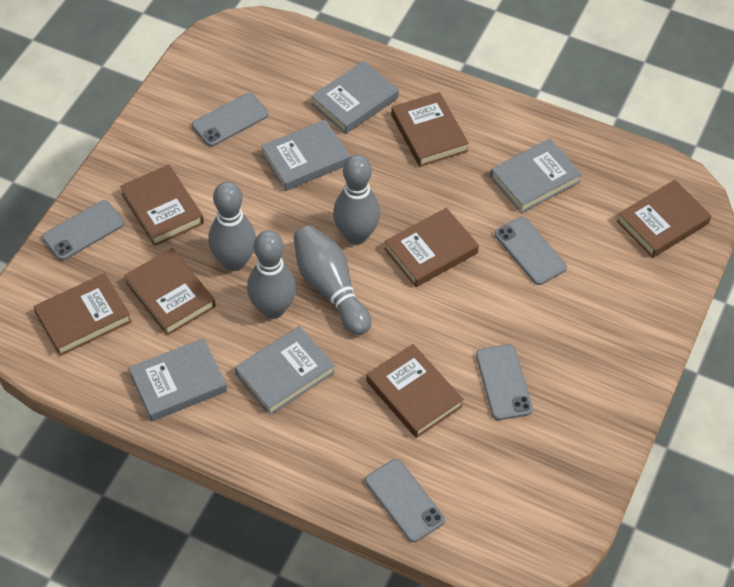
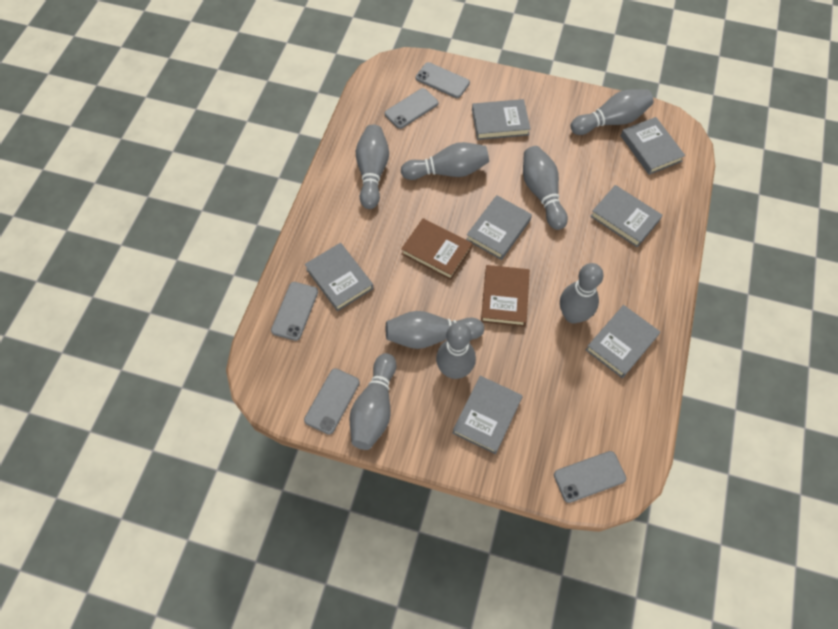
brown book: [33,273,132,356] [120,164,204,246] [124,248,216,336] [366,344,464,438] [384,208,479,287] [391,92,469,167] [617,180,711,258] = 7 -> [401,218,472,280] [481,265,530,327] = 2
grey book: [129,338,227,421] [235,326,335,415] [261,119,350,191] [311,61,399,134] [490,139,582,213] = 5 -> [305,243,373,311] [452,376,523,454] [466,195,532,260] [472,99,530,140] [586,305,660,378] [590,185,663,247] [621,117,685,175] = 7
grey bowling pin: [208,182,256,271] [247,230,296,319] [294,226,371,335] [333,155,380,245] = 4 -> [349,353,396,450] [356,125,389,209] [386,311,484,349] [401,142,489,180] [436,322,476,379] [523,146,568,230] [560,263,604,323] [571,89,653,135] = 8

